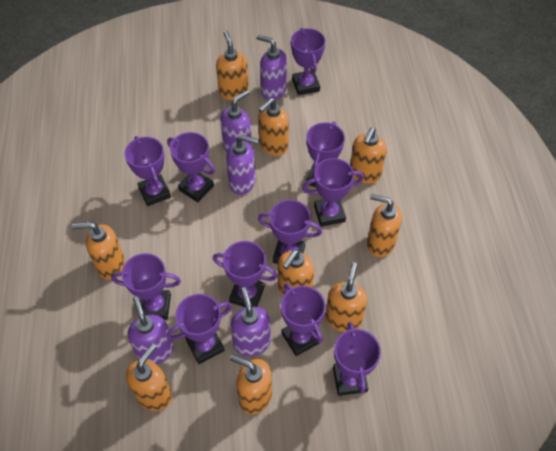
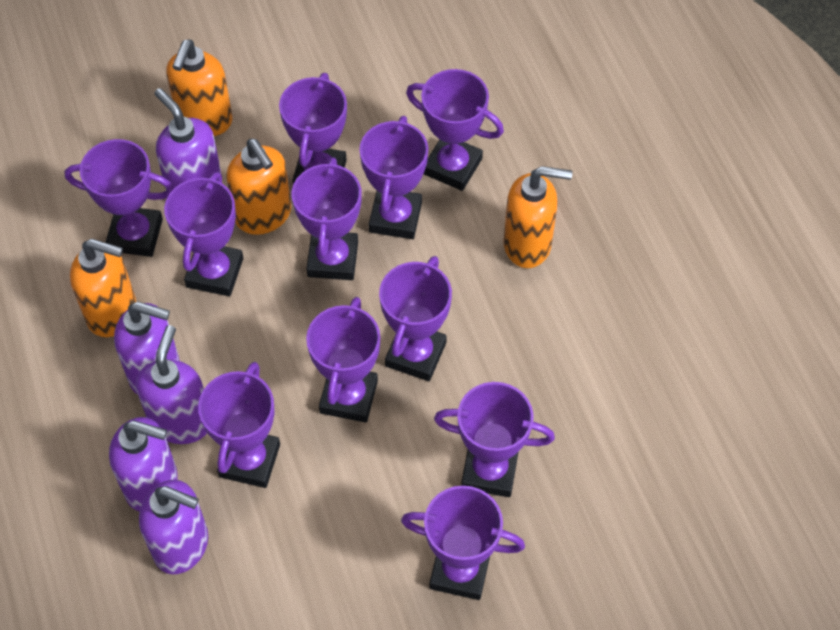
orange soap dispenser: [72,222,125,280] [126,344,172,411] [216,31,249,100] [230,354,272,415] [258,98,289,156] [278,249,314,296] [325,262,367,332] [350,127,387,184] [367,194,402,257] = 9 -> [70,239,136,337] [166,39,233,136] [226,139,291,235] [504,166,572,268] = 4

